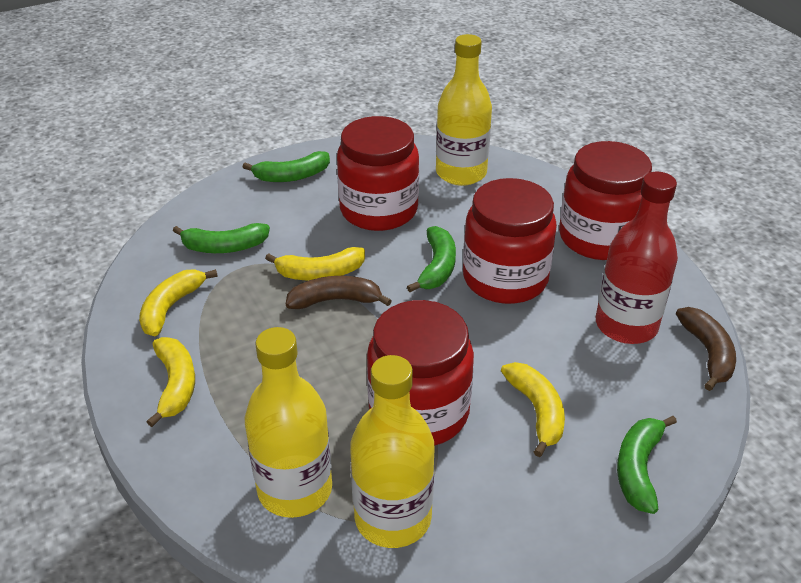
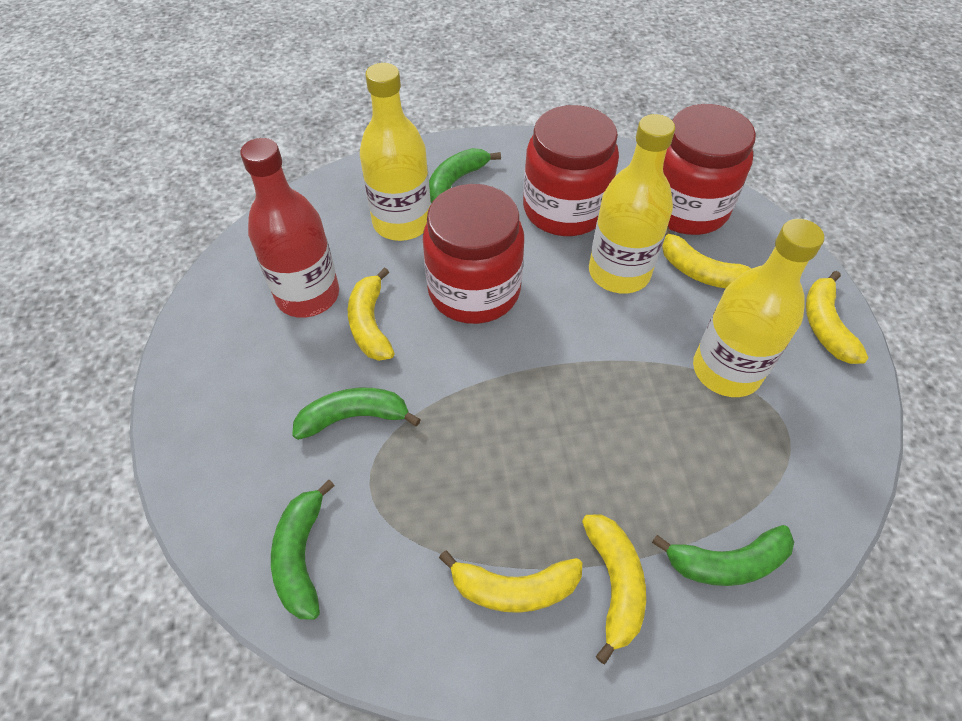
brown banana: [286,276,392,309] [676,307,736,391] = 2 -> none = 0
red jar: [337,116,419,231] [367,300,474,446] [463,178,557,304] [559,141,652,260] = 4 -> [423,184,524,324] [523,105,619,236] [663,104,756,235] = 3
yellow banana: [139,269,218,336] [147,337,195,427] [265,247,365,280] [501,362,565,457] = 4 -> [348,267,395,361] [439,550,582,613] [582,515,646,664] [662,227,752,288] [806,271,869,364] = 5

